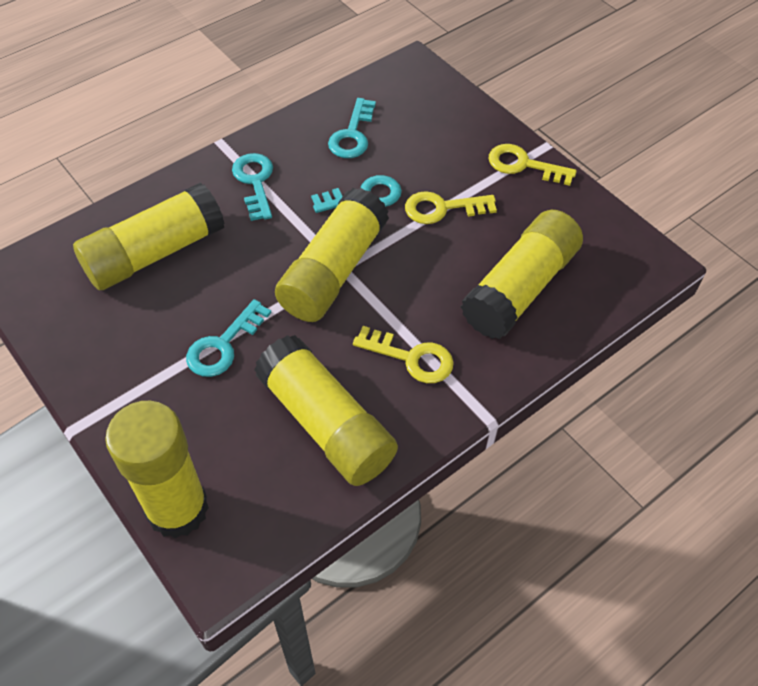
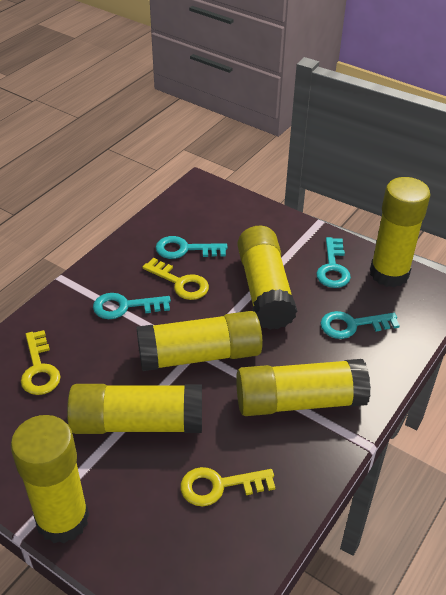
yellow glue stick: [73,182,225,290] [105,401,209,539] [254,335,398,486] [275,188,389,322] [461,210,583,339] = 5 -> [11,415,89,543] [67,384,202,434] [137,311,263,371] [236,359,371,416] [238,226,297,330] [370,177,431,287] = 6

